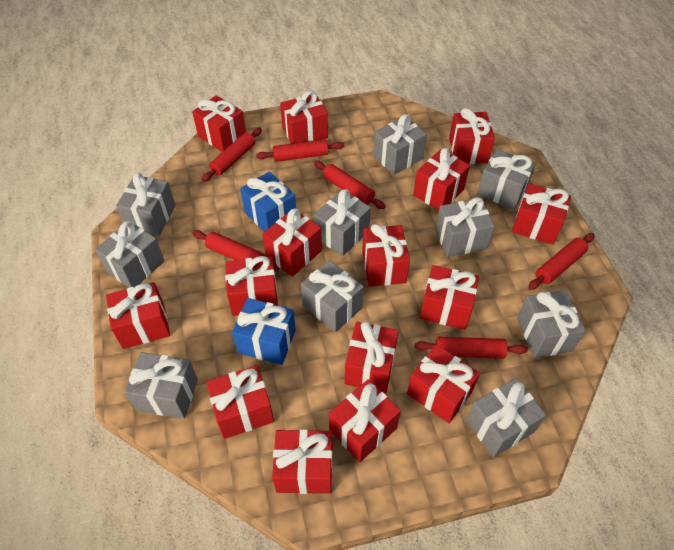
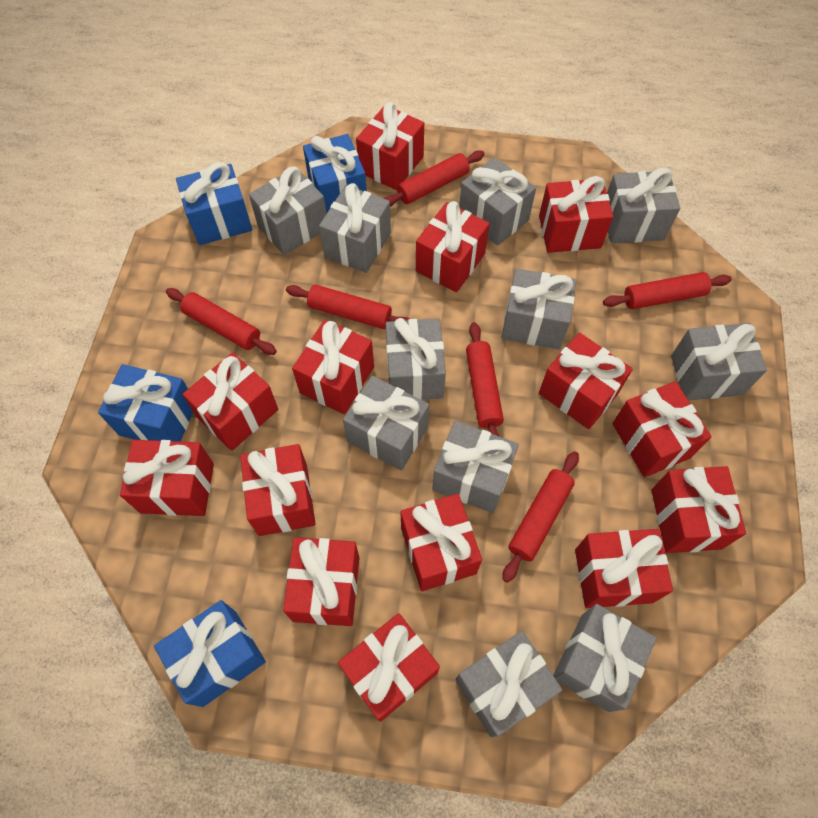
blue gift: [232,298,296,365] [240,171,296,232] = 2 -> [98,364,193,442] [154,600,266,707] [176,162,252,245] [303,134,367,213] = 4
grey gift: [95,221,164,288] [116,172,175,236] [124,352,198,419] [301,260,364,332] [314,189,371,256] [373,114,427,175] [435,197,495,257] [466,378,546,457] [477,149,536,210] [517,290,586,358] = 10 -> [249,167,327,255] [319,183,391,273] [343,376,429,470] [386,318,446,400] [432,421,519,513] [455,631,562,737] [459,157,536,246] [501,269,576,350] [553,604,657,712] [607,168,680,243] [671,323,767,401] = 11
red gift: [106,282,170,349] [192,95,246,152] [206,365,274,439] [225,256,278,316] [262,208,322,277] [272,429,333,494] [280,91,328,144] [329,379,401,462] [344,322,398,393] [362,224,410,287] [407,344,480,423] [413,148,470,211] [420,265,479,330] [449,108,495,164] [512,184,571,245] = 15 -> [120,440,214,516] [183,352,278,451] [240,444,315,536] [283,537,359,626] [292,320,374,414] [338,613,440,722] [356,102,424,190] [401,494,482,591] [416,201,490,292] [539,176,613,253] [539,333,633,429] [575,529,673,608] [613,381,712,477] [651,466,746,553] = 14

